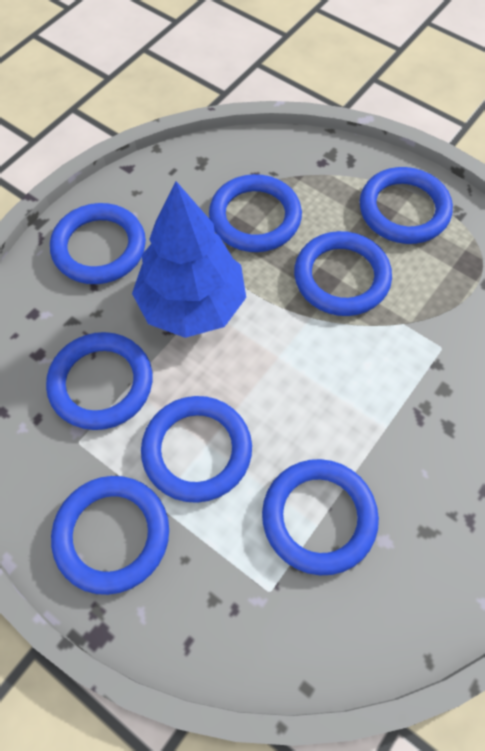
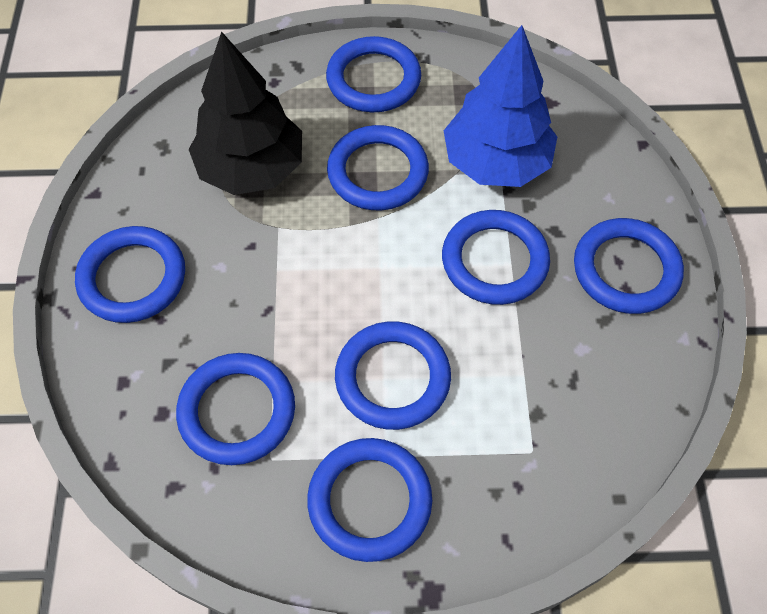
black tree: none = 0 -> [189,31,302,195] = 1

